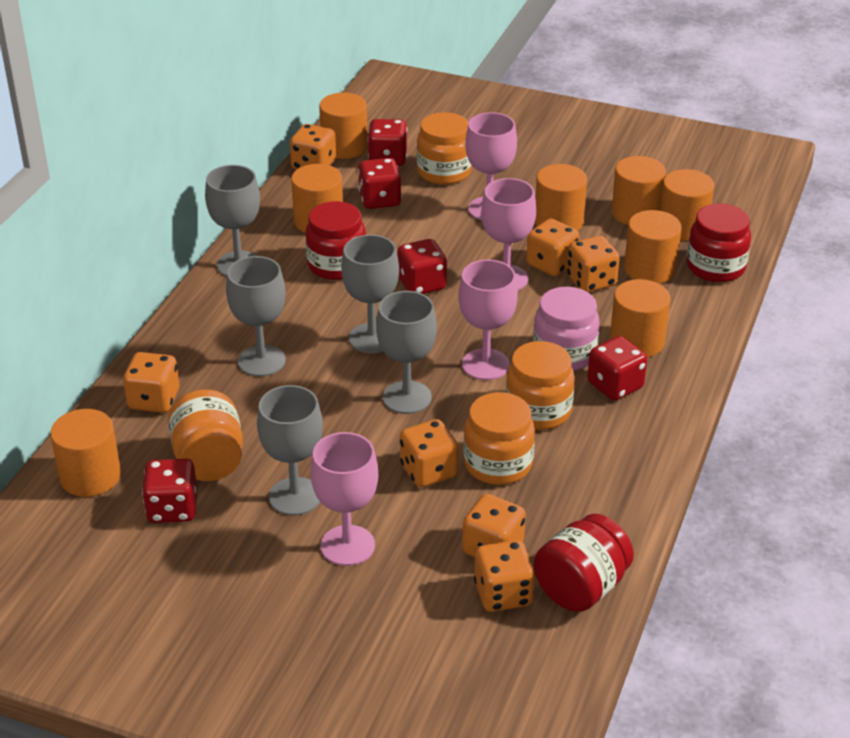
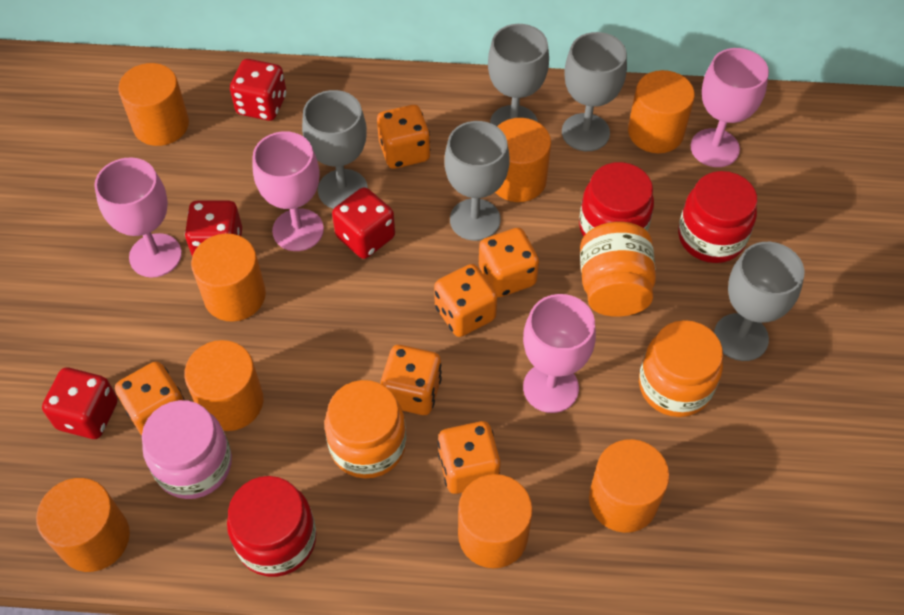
orange dice: [123,352,179,413] [290,124,336,170] [400,419,459,488] [462,494,526,557] [474,540,535,612] [526,218,579,276] [567,236,620,292] = 7 -> [115,361,184,435] [377,105,430,169] [381,345,442,415] [434,264,497,337] [438,421,500,494] [479,228,539,297] = 6
orange jar: [168,389,243,481] [417,112,472,185] [463,392,535,485] [506,341,575,430] = 4 -> [325,380,406,479] [580,222,656,317] [639,320,723,417] = 3
red dice: [142,459,197,523] [358,158,402,209] [368,119,408,166] [397,239,447,294] [587,336,647,401] = 5 -> [42,367,118,439] [185,201,242,256] [230,59,287,121] [332,187,395,259] = 4

